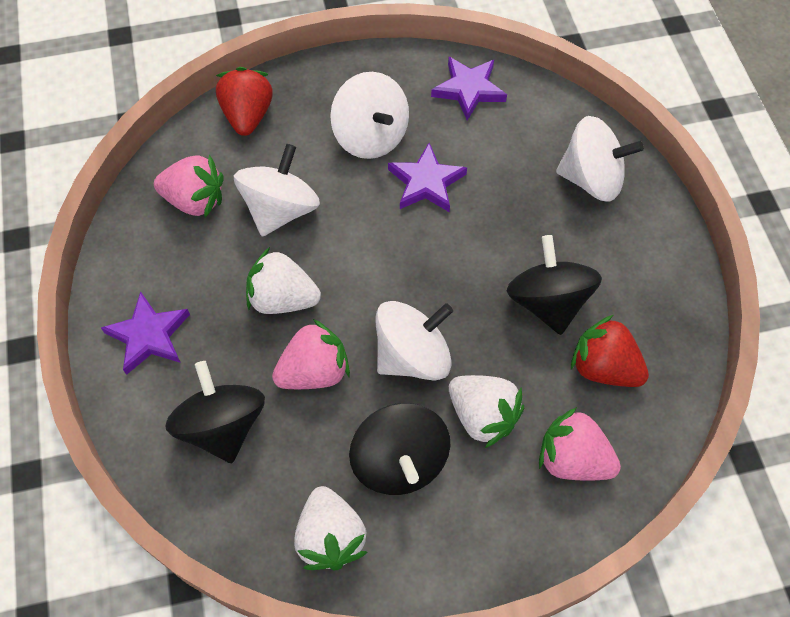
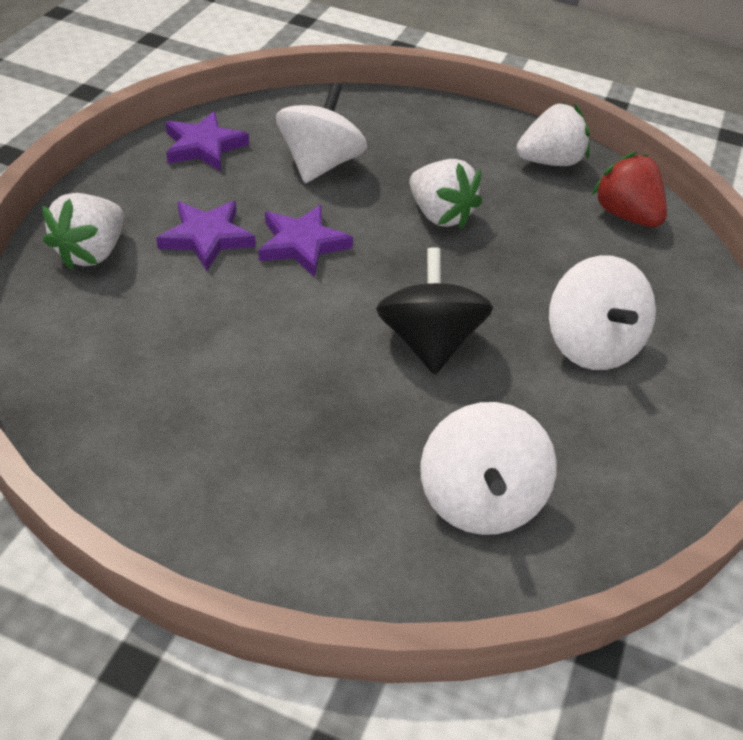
black spinning top: [165,361,265,463] [349,403,450,495] [507,235,602,335] = 3 -> [376,247,493,374] = 1
pink strawberry: [154,154,223,217] [272,319,350,389] [539,407,621,481] = 3 -> none = 0
red strawberry: [216,67,273,136] [571,315,649,387] = 2 -> [592,152,667,227] = 1
white spinning top: [234,144,320,236] [330,72,409,159] [375,301,453,381] [556,116,644,201] = 4 -> [276,83,367,183] [420,402,556,535] [549,255,656,370] = 3

